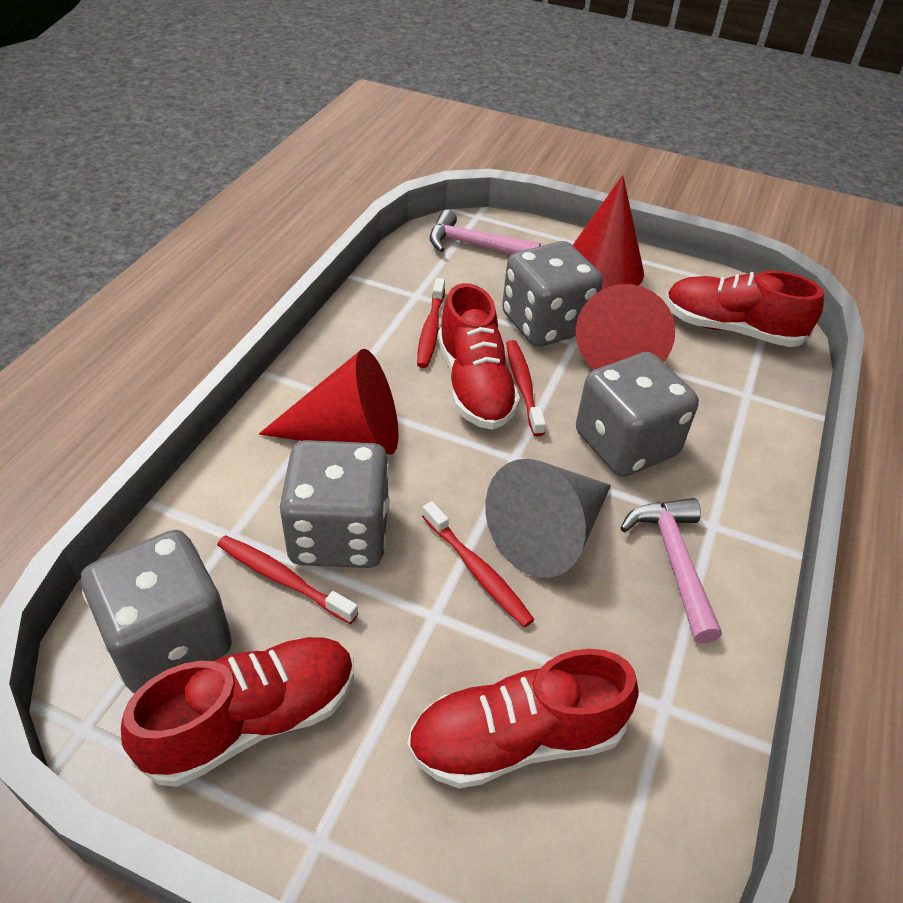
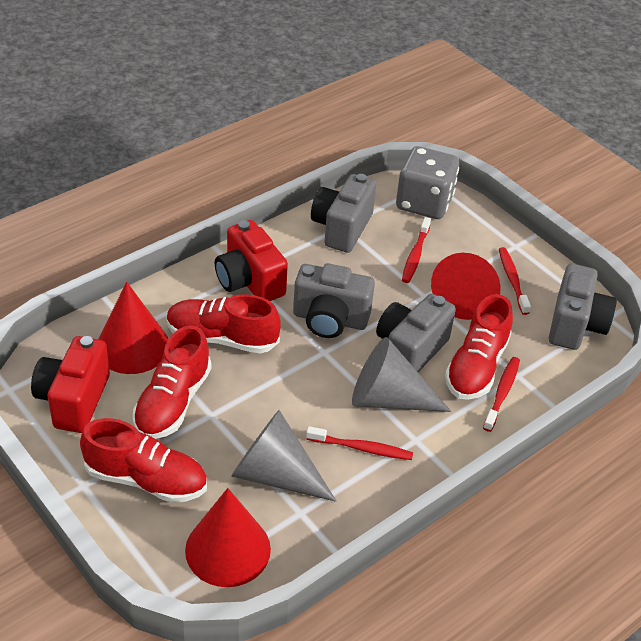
grey camera: none = 0 -> [293,263,375,338] [311,174,376,253] [376,294,456,372] [549,263,617,350] = 4
grey cone: [485,459,611,578] = 1 -> [231,410,337,502] [352,337,452,412] = 2
grey dice: [81,530,232,694] [279,440,390,568] [502,241,603,347] [576,352,699,477] = 4 -> [396,146,459,219] = 1
pink hammer: [430,210,541,255] [620,498,722,644] = 2 -> none = 0
red camera: none = 0 -> [31,336,110,433] [215,220,288,301] = 2

